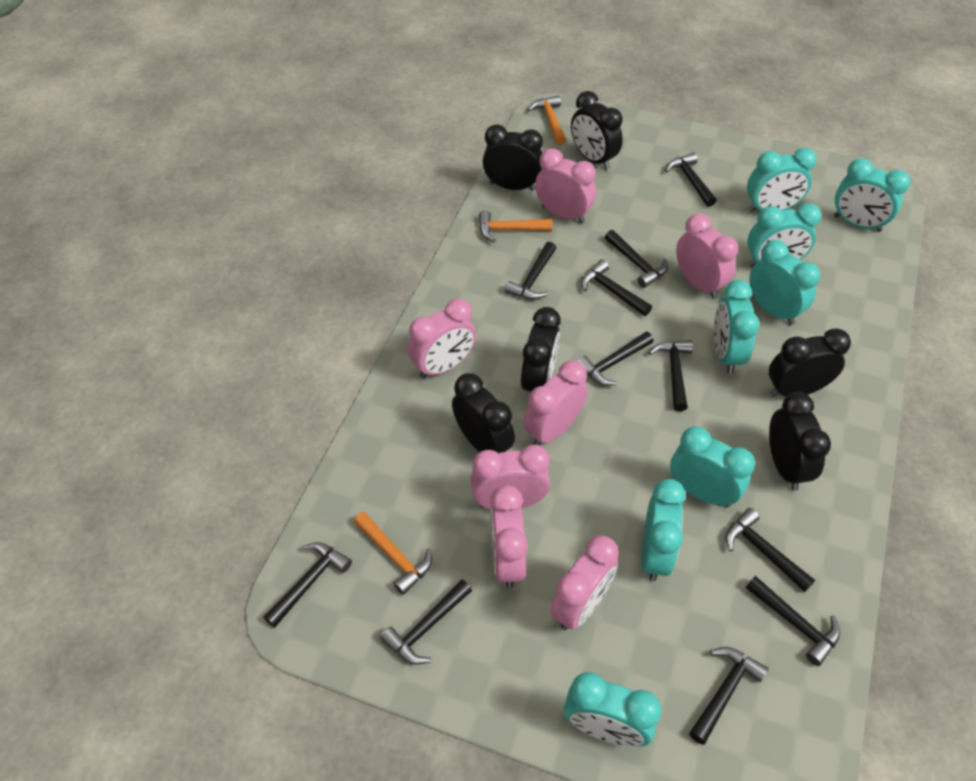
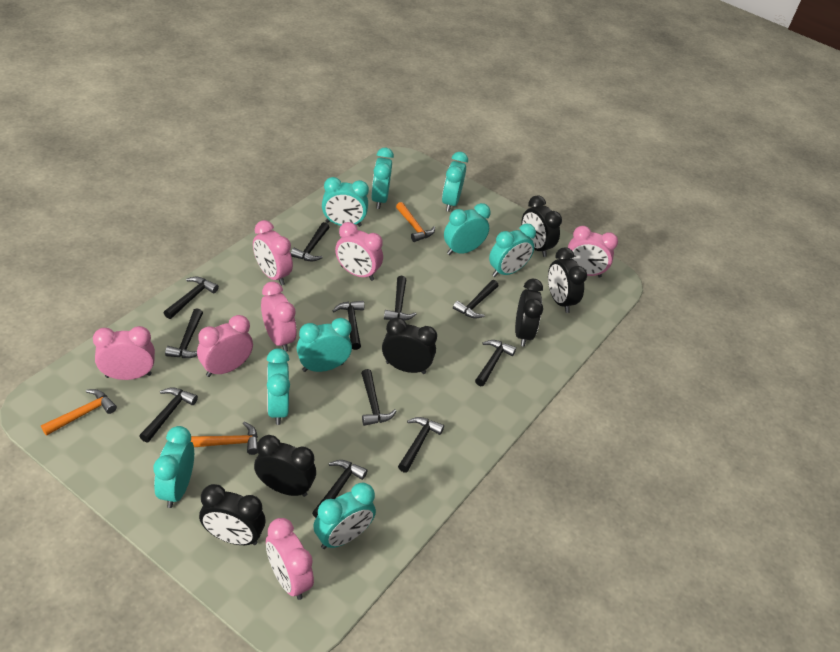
turquoise clock: [564,672,661,747] [641,479,686,581] [670,426,755,507] [714,280,760,374] [747,148,817,212] [747,203,821,267] [749,240,821,325] [834,158,910,232] = 8 -> [153,426,194,508] [267,348,290,425] [297,318,352,372] [313,483,376,549] [322,177,369,227] [371,148,394,209] [442,152,468,212] [444,203,491,255] [489,224,536,277] = 9

